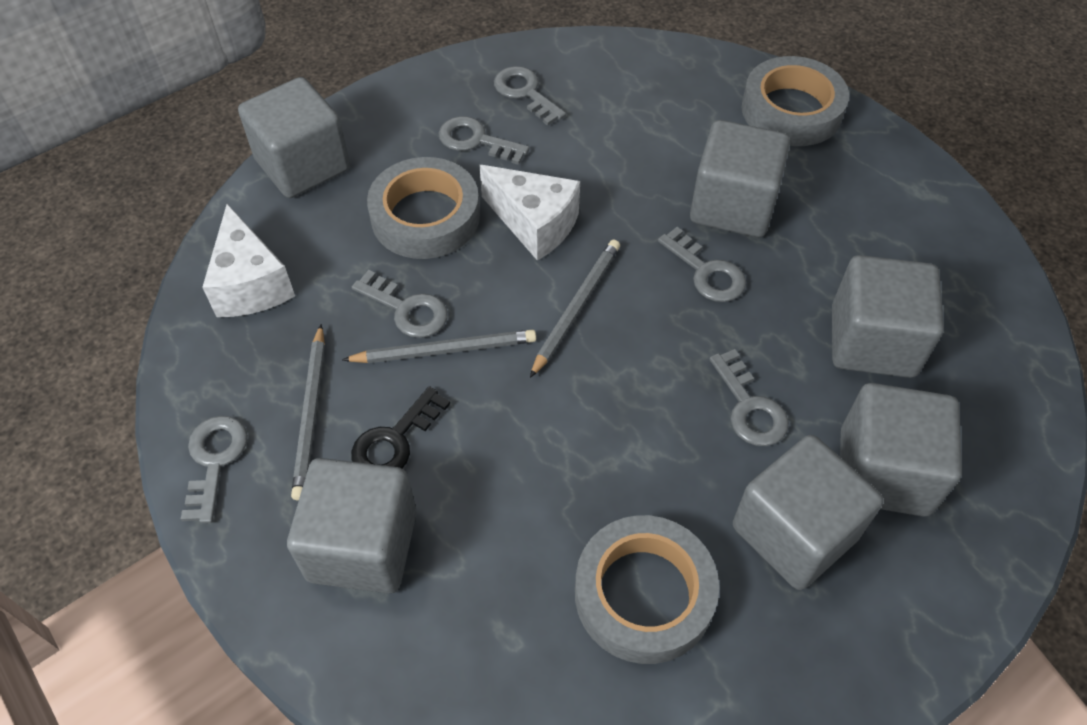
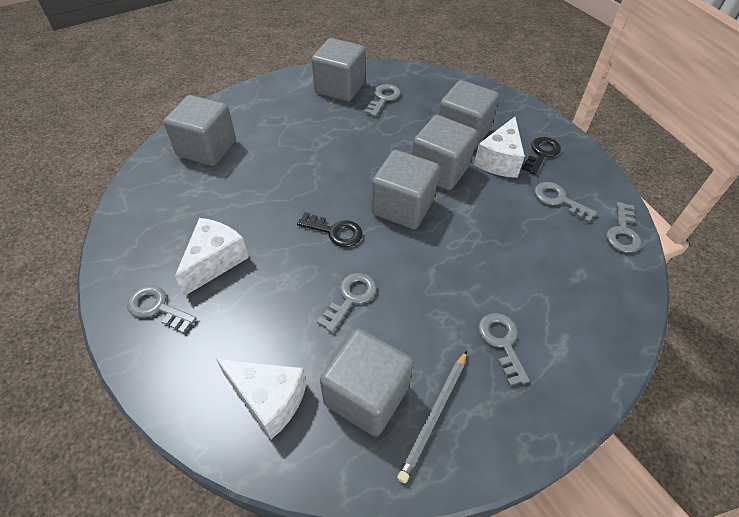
black key: [351,386,450,468] = 1 -> [297,212,363,247] [522,137,561,175] = 2
grey pencil: [291,324,325,501] [342,329,536,363] [530,239,620,378] = 3 -> [397,351,467,483] = 1
grey tape: [367,157,480,259] [575,515,719,664] [742,56,849,146] = 3 -> none = 0
white cheese: [202,204,295,317] [479,165,580,261] = 2 -> [175,218,249,296] [216,359,307,439] [474,117,525,178] = 3

